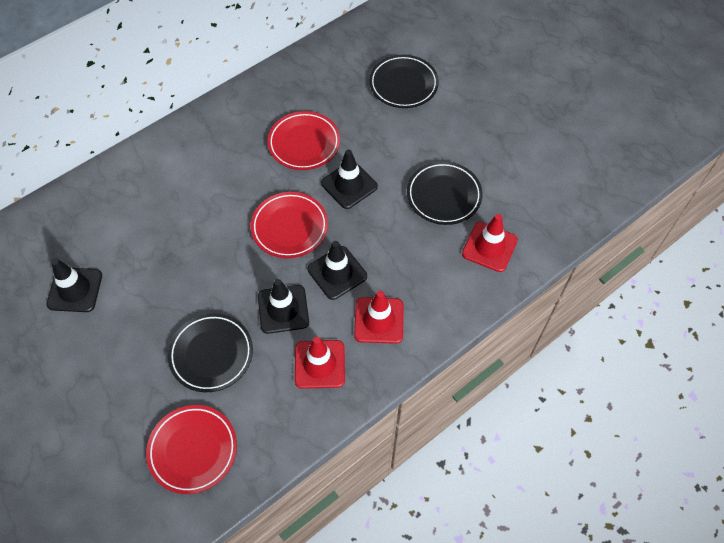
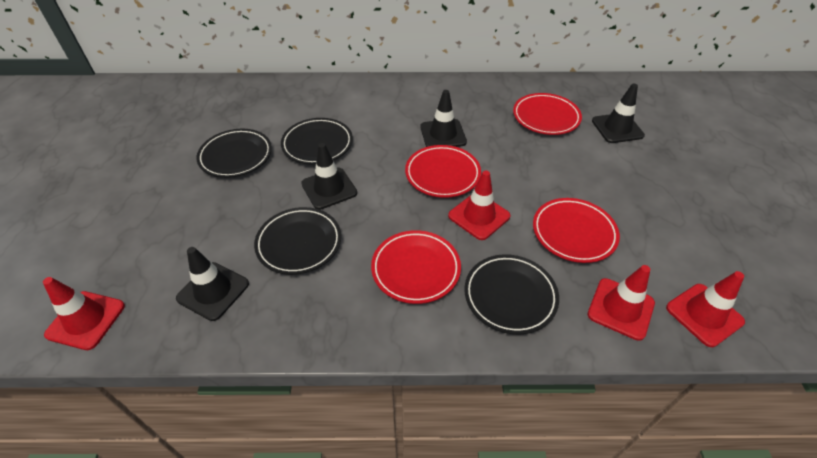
black plate: [168,313,253,392] [369,55,439,108] [407,161,483,225] = 3 -> [196,129,272,178] [254,207,341,275] [281,118,353,165] [464,254,559,334] = 4
red plate: [146,405,237,494] [251,192,328,258] [267,111,340,170] = 3 -> [371,230,461,304] [405,145,481,198] [513,93,582,135] [533,198,620,263] = 4
red traffic cone: [295,337,345,389] [354,291,404,344] [462,214,518,272] = 3 -> [43,277,125,350] [448,170,511,240] [587,265,655,341] [666,271,745,347] = 4

